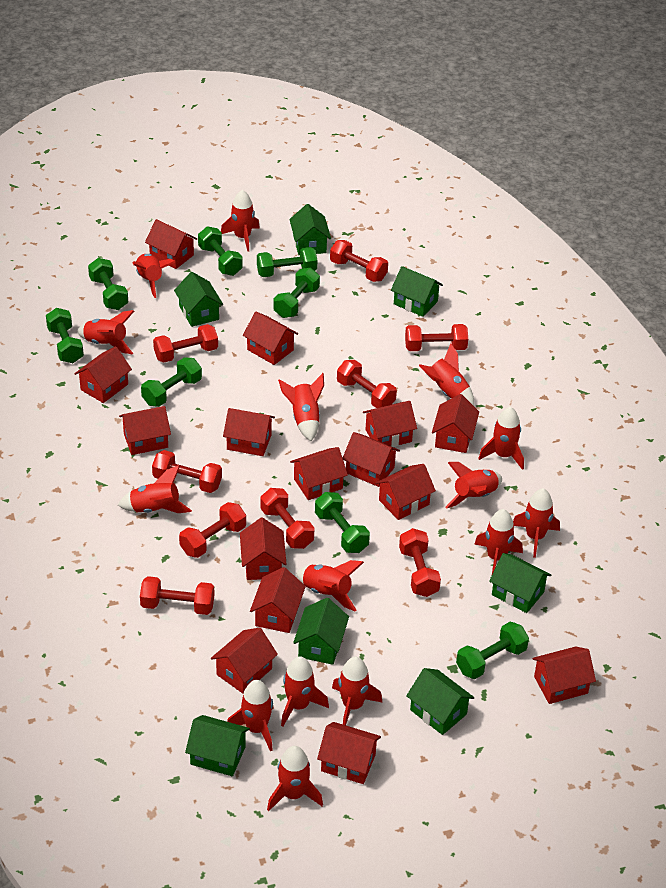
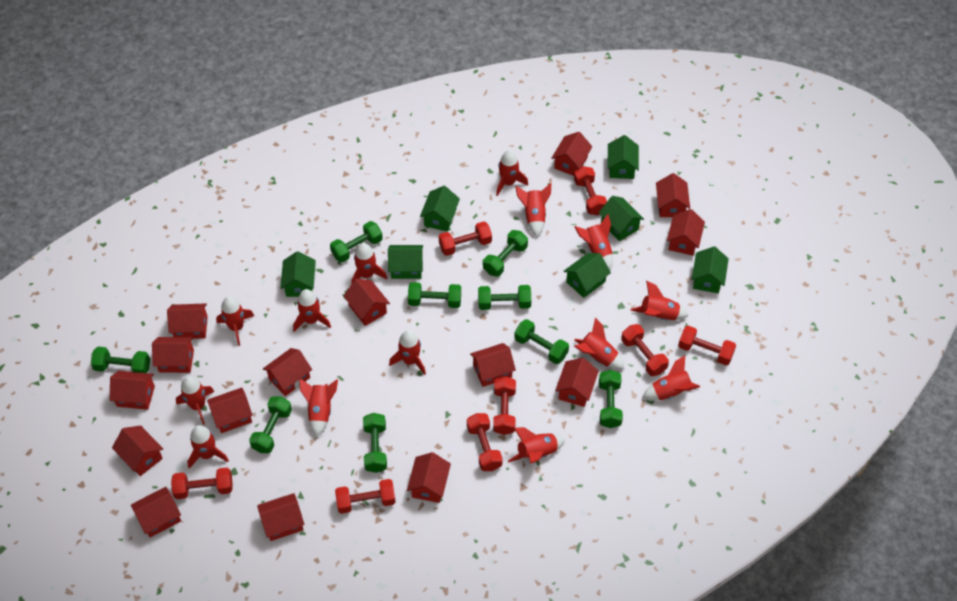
green dumbbell: [46,308,84,363] [88,258,128,310] [141,357,202,407] [198,226,243,276] [257,247,317,277] [274,268,320,318] [315,492,370,553] [456,622,529,679] = 8 -> [91,347,150,373] [249,396,292,453] [330,221,383,263] [363,413,387,473] [408,282,461,308] [478,285,531,310] [483,230,528,277] [514,319,569,364] [599,370,623,428] = 9
red dumbbell: [140,576,215,615] [152,450,222,493] [153,324,218,363] [179,502,246,558] [260,488,314,549] [330,240,388,282] [337,360,397,408] [399,528,441,597] [405,324,468,351] = 9 -> [171,468,233,499] [335,479,396,514] [439,221,492,256] [467,413,503,471] [493,376,516,435] [574,166,607,215] [621,324,669,376] [678,326,736,365] = 8
red rocket: [77,310,134,354] [118,465,192,513] [133,254,176,298] [221,190,260,252] [227,680,273,751] [267,746,323,811] [278,373,324,441] [281,656,329,726] [296,560,364,611] [332,657,383,725] [419,343,474,406] [445,462,502,509] [474,509,523,574] [478,407,524,470] [513,488,560,558] = 15 -> [176,376,215,425] [187,425,229,469] [216,296,254,346] [293,289,331,332] [299,378,338,438] [351,243,387,285] [389,330,426,375] [496,150,528,196] [508,427,565,464] [515,183,551,237] [574,318,625,370] [575,214,613,270] [630,281,689,320] [642,356,700,401] = 14

